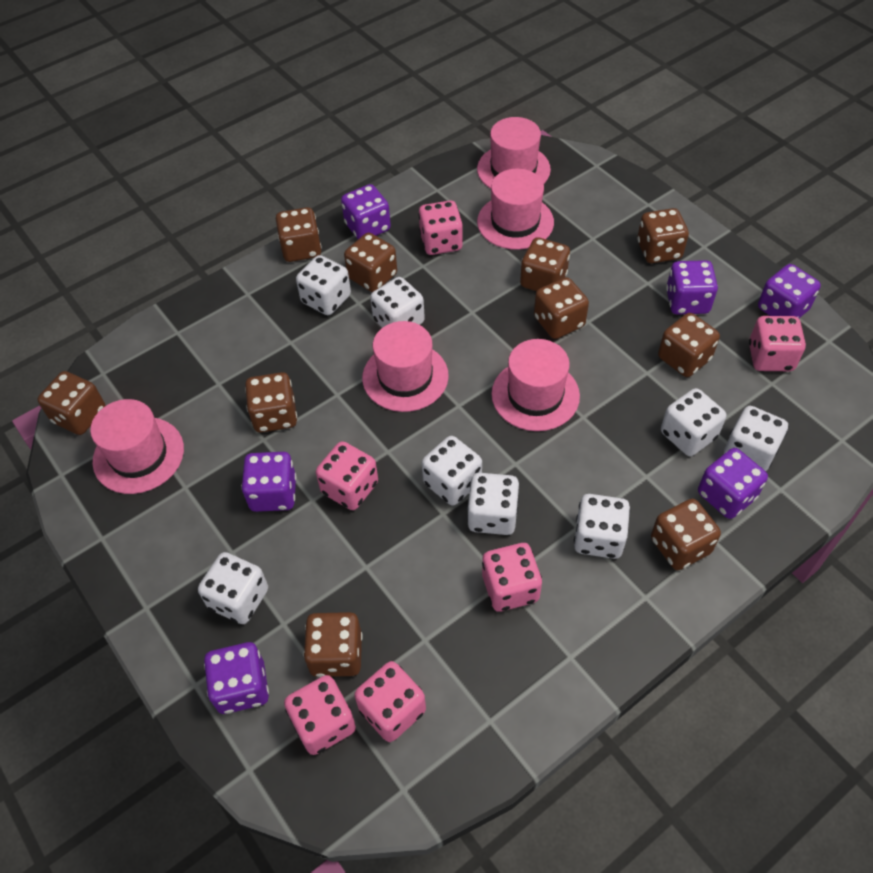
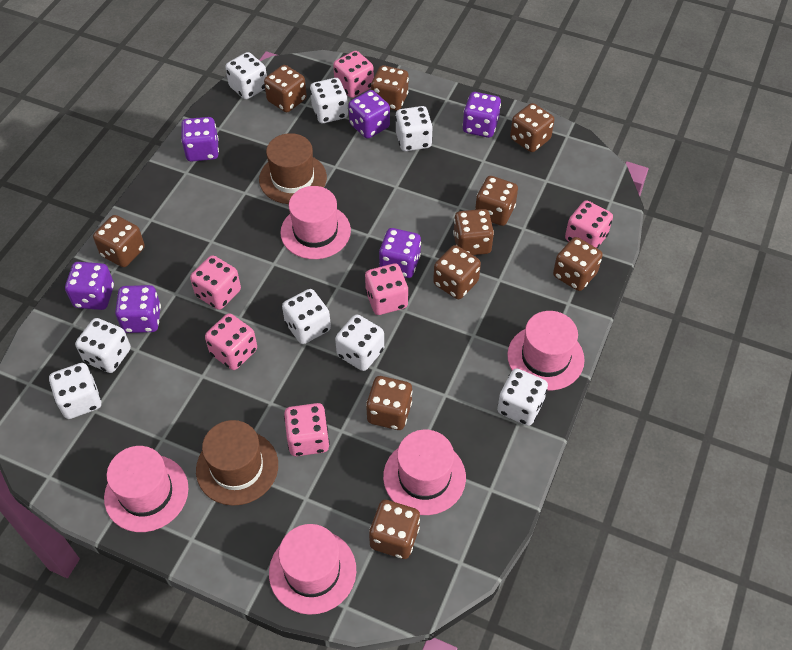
brown hat: none = 0 -> [196,420,278,506] [259,133,327,204] = 2

